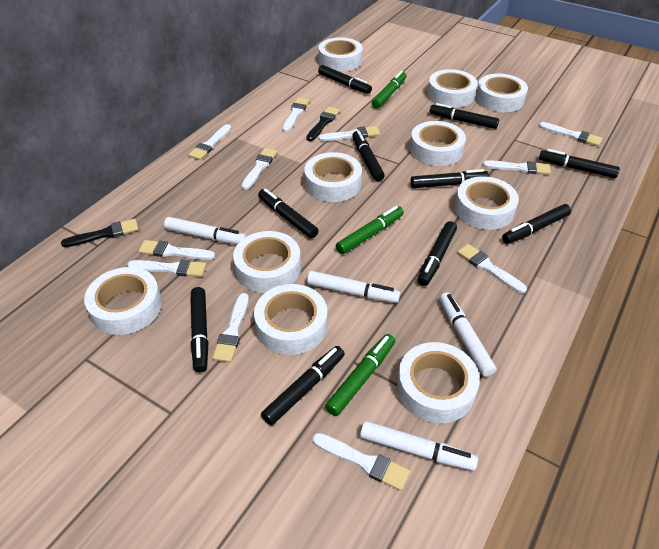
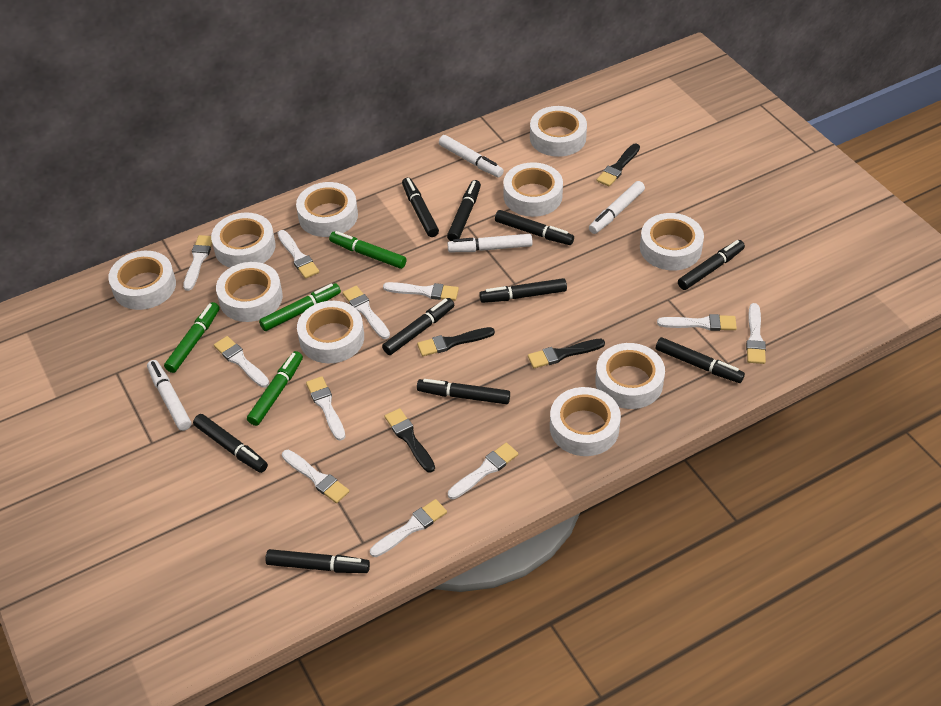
black brush: [61,219,139,247] [306,107,340,141] = 2 -> [385,408,435,473] [417,327,495,356] [528,339,605,368] [597,144,640,187] = 4
green marker: [325,334,395,416] [336,206,404,254] [372,71,406,109] = 3 -> [164,302,220,373] [247,351,303,426] [259,283,341,331] [329,231,407,269] = 4

